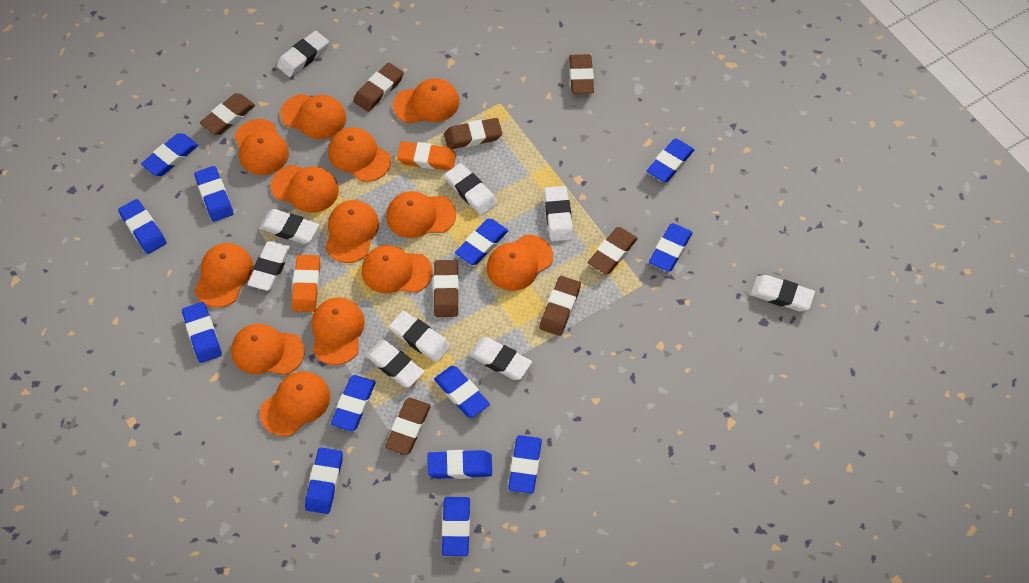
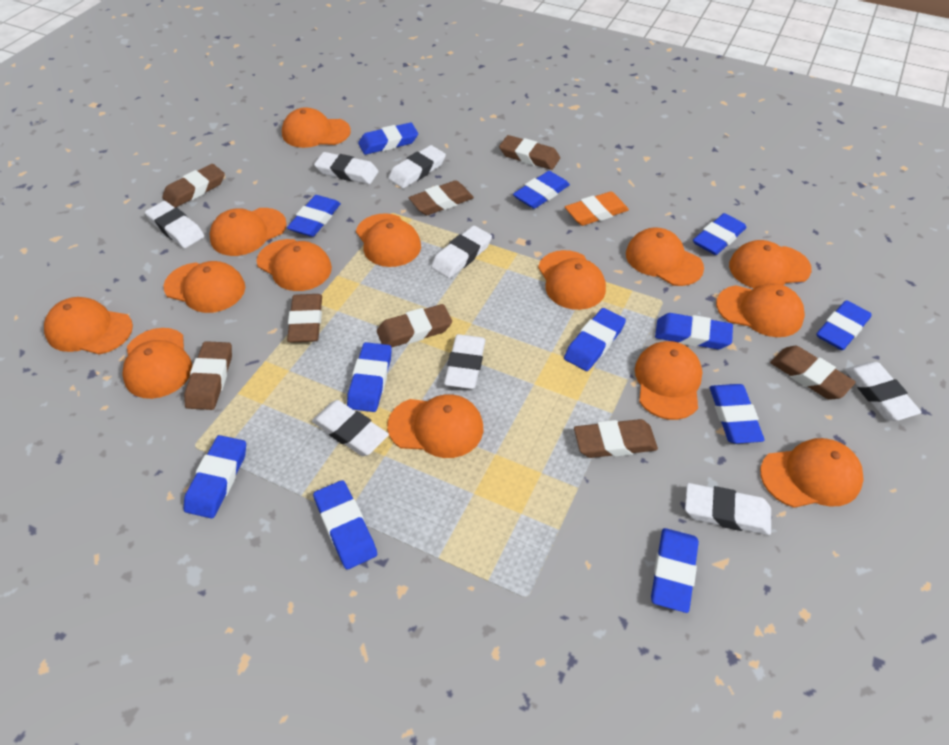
blue eraser: [118,199,167,254] [141,133,198,176] [182,302,222,363] [194,166,233,222] [305,447,343,514] [331,375,376,431] [427,450,492,479] [434,366,490,418] [442,497,470,556] [455,219,508,265] [508,435,542,494] [647,139,694,182] [649,223,693,272] = 13 -> [184,435,246,519] [287,195,341,237] [313,480,377,570] [347,342,392,412] [358,122,418,155] [513,171,570,209] [564,308,626,371] [651,528,699,613] [655,313,733,349] [693,213,747,255] [710,384,765,444] [817,300,872,350] = 12
orange cap: [194,243,253,308] [231,324,305,375] [234,119,289,175] [260,371,330,436] [271,165,339,213] [281,94,346,139] [312,297,365,365] [325,200,379,263] [328,127,391,182] [362,245,433,293] [386,191,456,238] [393,78,460,124] [487,235,553,291] = 13 -> [44,297,133,355] [122,328,192,399] [164,261,245,313] [209,208,287,256] [257,239,332,291] [282,107,351,148] [356,213,421,267] [387,394,483,458] [538,250,606,310] [626,227,704,286] [635,341,702,420] [716,283,805,337] [729,240,812,288] [760,438,864,508] = 14
orange eraser: [292,255,320,312] [397,141,456,171] = 2 -> [565,191,629,226] = 1
white eraser: [247,241,291,291] [259,209,319,244] [277,31,329,77] [366,340,425,388] [389,311,451,363] [445,163,497,215] [469,337,532,380] [544,186,573,241] [750,275,815,311] = 9 -> [145,201,204,248] [312,400,389,456] [314,152,379,184] [388,145,446,188] [431,226,492,278] [444,334,486,389] [685,483,771,535] [845,362,922,421] = 8

